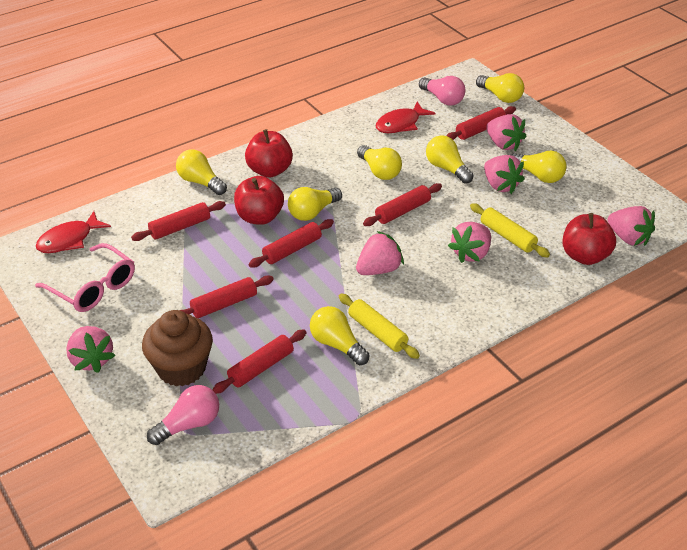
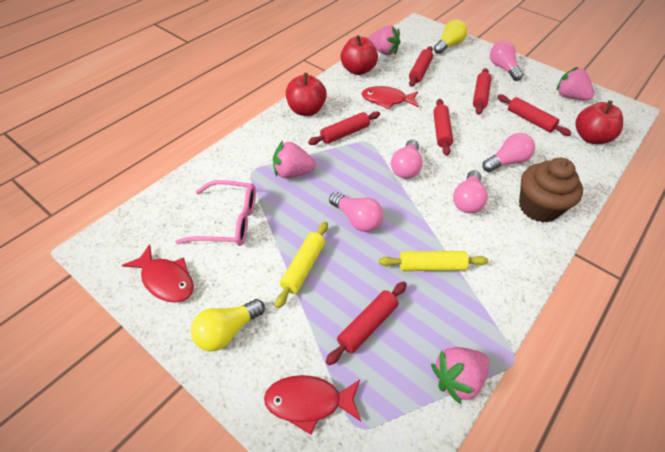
pink light bulb: [147,385,219,445] [419,76,465,106] = 2 -> [329,192,383,232] [391,139,423,179] [453,170,488,213] [483,133,535,172] [490,41,523,81] = 5
pink strawberry: [66,326,116,373] [356,231,404,275] [448,222,491,263] [484,155,525,194] [486,114,527,151] [608,206,655,246] = 6 -> [273,141,316,178] [369,25,400,55] [431,347,489,404] [557,67,594,100] = 4
red fish: [36,211,111,253] [376,102,435,133] = 2 -> [122,244,194,303] [264,375,361,435] [361,86,418,109] = 3
yellow light bulb: [176,150,227,195] [288,187,342,221] [310,306,370,365] [357,145,402,180] [426,135,474,184] [476,73,524,103] [511,151,566,183] = 7 -> [191,299,265,352] [434,20,467,54] = 2

